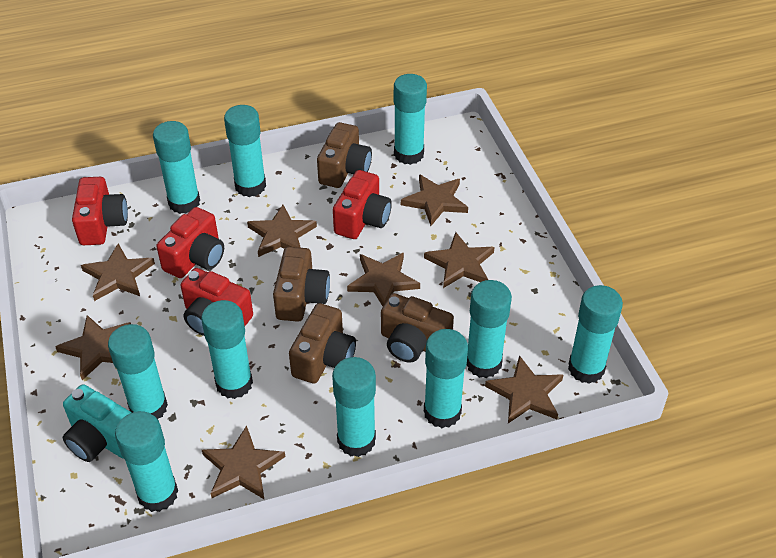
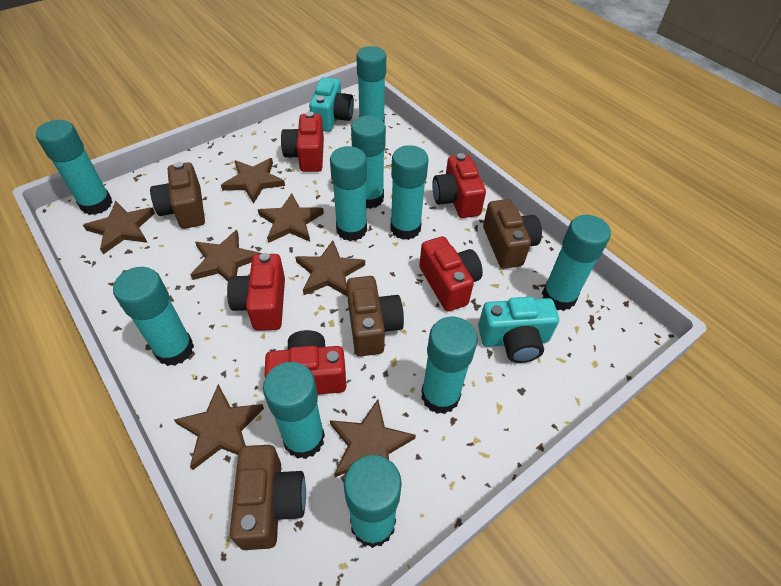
brown star: [55,315,131,380] [81,243,155,301] [202,425,285,499] [247,205,317,257] [347,253,420,306] [401,174,468,226] [424,232,495,288] [485,355,563,423] = 8 -> [83,201,155,254] [174,384,264,470] [191,230,261,281] [221,158,285,204] [258,193,324,243] [295,240,365,297] [330,400,416,477] = 7
red camera: [72,177,128,245] [156,207,224,278] [181,268,253,336] [333,170,392,239] = 4 -> [227,253,285,331] [265,330,346,395] [281,112,324,172] [419,236,483,312] [432,153,486,218] = 5
turquoise camera: [63,384,132,462] = 1 -> [309,77,354,132] [478,297,559,363] = 2

